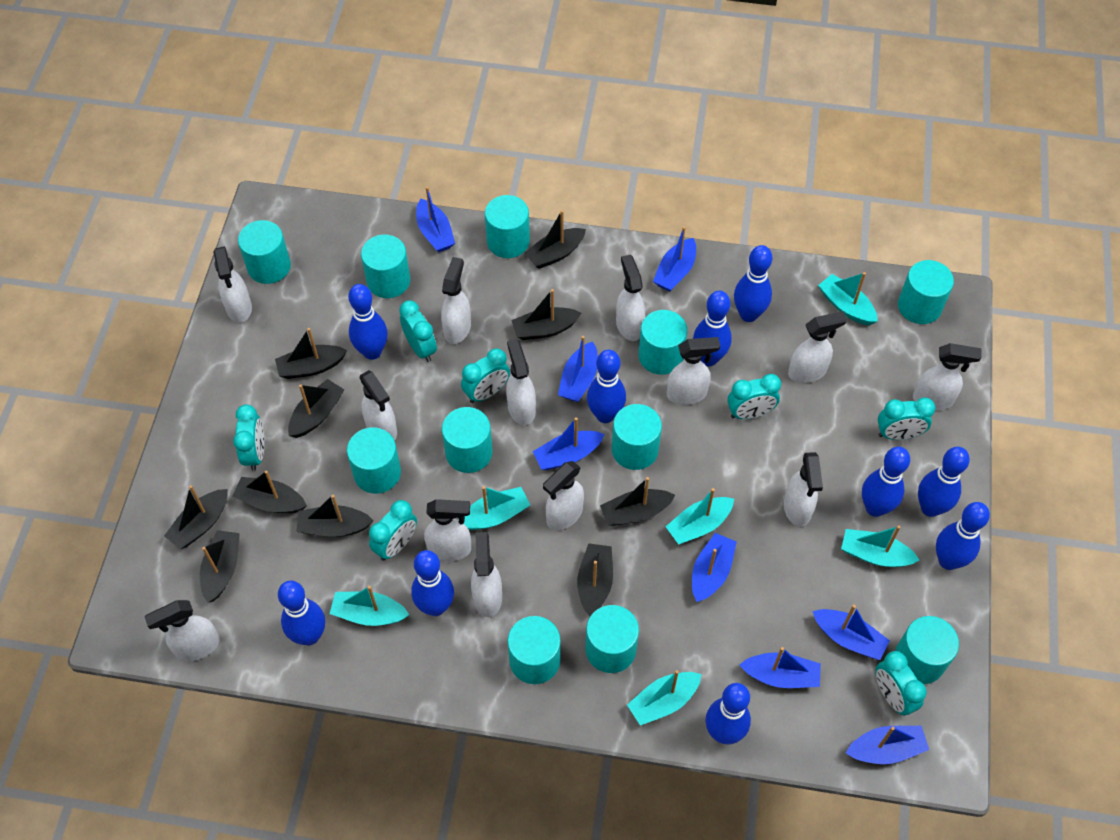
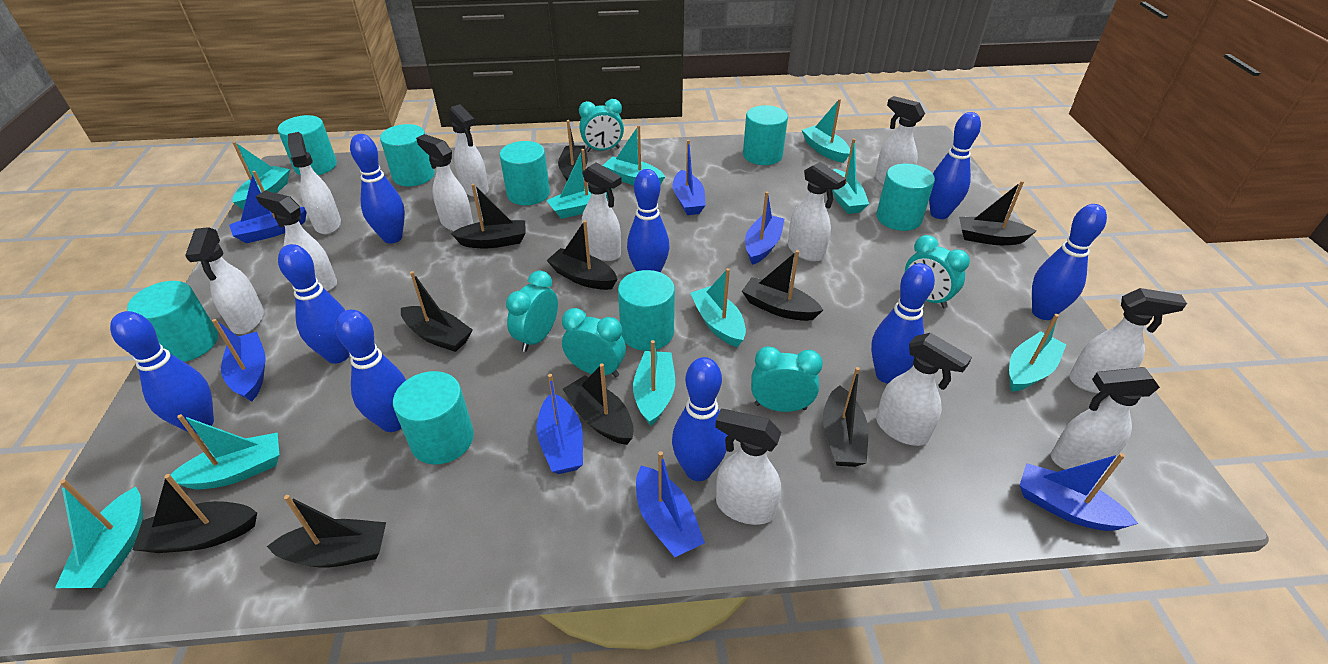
blue boat: [416,187,455,252] [533,417,604,470] [558,336,598,402] [653,227,696,292] [692,533,737,602] [739,647,821,688] [812,605,890,660] [846,726,929,764] = 8 -> [212,319,266,401] [229,171,307,243] [537,374,583,474] [636,451,705,557] [673,140,706,215] [745,191,784,265] [1019,453,1138,531] = 7
blue bowling pin: [278,581,325,645] [348,284,388,360] [411,550,454,616] [587,350,626,423] [693,291,732,366] [705,683,751,744] [734,245,772,322] [862,447,910,517] [918,447,970,517] [936,502,990,570] = 10 -> [110,311,214,434] [278,244,350,364] [336,310,406,432] [350,134,405,244] [627,169,670,272] [672,357,728,481] [871,263,935,384] [929,112,981,219] [1032,204,1107,320] = 9
turquoise boat: [330,586,409,626] [464,486,530,530] [627,670,702,726] [666,488,734,544] [818,272,878,325] [841,526,919,567] = 6 -> [55,479,143,588] [171,414,279,489] [232,141,290,210] [546,149,613,219] [602,125,665,185] [633,340,675,426] [690,268,746,347] [802,99,850,163] [832,138,869,214] [1009,314,1067,392] = 10
turquoise clock: [233,404,264,471] [369,500,417,561] [399,300,437,362] [461,348,510,403] [728,374,781,419] [875,651,927,716] [878,397,936,440] = 7 -> [506,271,558,352] [562,308,626,377] [579,99,624,152] [751,346,823,412] [905,235,970,308] = 5
turquoise cylinder: [238,220,291,284] [347,427,401,494] [361,234,410,298] [442,407,492,473] [485,195,530,258] [507,616,561,684] [585,605,639,673] [612,404,662,470] [638,310,687,375] [895,616,959,684] [898,260,954,324] = 11 -> [127,281,218,362] [278,115,337,175] [380,124,435,186] [393,371,474,465] [499,141,550,205] [618,270,675,351] [743,105,788,165] [877,164,935,231] = 8
white spray bottle: [144,600,220,662] [214,246,252,323] [360,370,397,441] [424,499,471,561] [441,257,471,344] [471,532,502,618] [506,339,536,425] [543,461,584,530] [616,254,645,341] [667,337,720,405] [784,452,823,527] [788,311,847,383] [913,343,982,410] = 13 -> [185,227,264,334] [256,191,337,291] [288,132,341,234] [416,134,473,231] [449,104,489,197] [582,162,622,261] [715,409,782,525] [788,162,846,262] [875,96,925,185] [876,333,972,446] [1051,367,1160,470] [1069,288,1187,393] = 12

